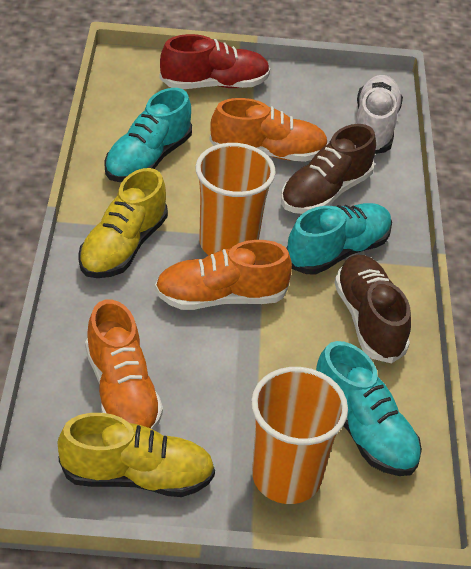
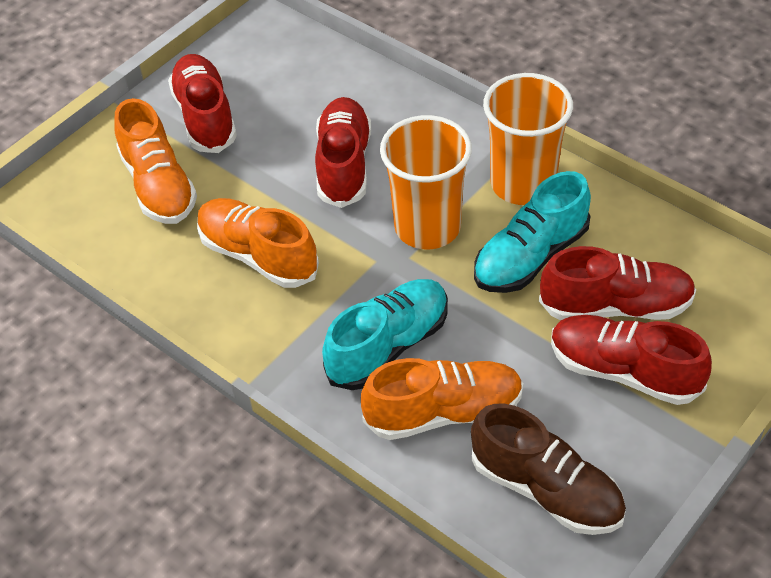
brown shoe: [281,124,376,214] [334,255,411,363] = 2 -> [471,404,626,535] = 1
red shoe: [159,34,270,89] = 1 -> [168,54,237,153] [315,97,371,208] [539,246,696,320] [551,315,712,405] = 4
turquoise shoe: [104,88,192,182] [286,203,392,275] [316,341,422,476] = 3 -> [322,279,448,390] [474,171,591,293] = 2
white shoe: [355,75,403,154] = 1 -> none = 0
yellow shoe: [58,413,215,497] [78,168,168,278] = 2 -> none = 0

